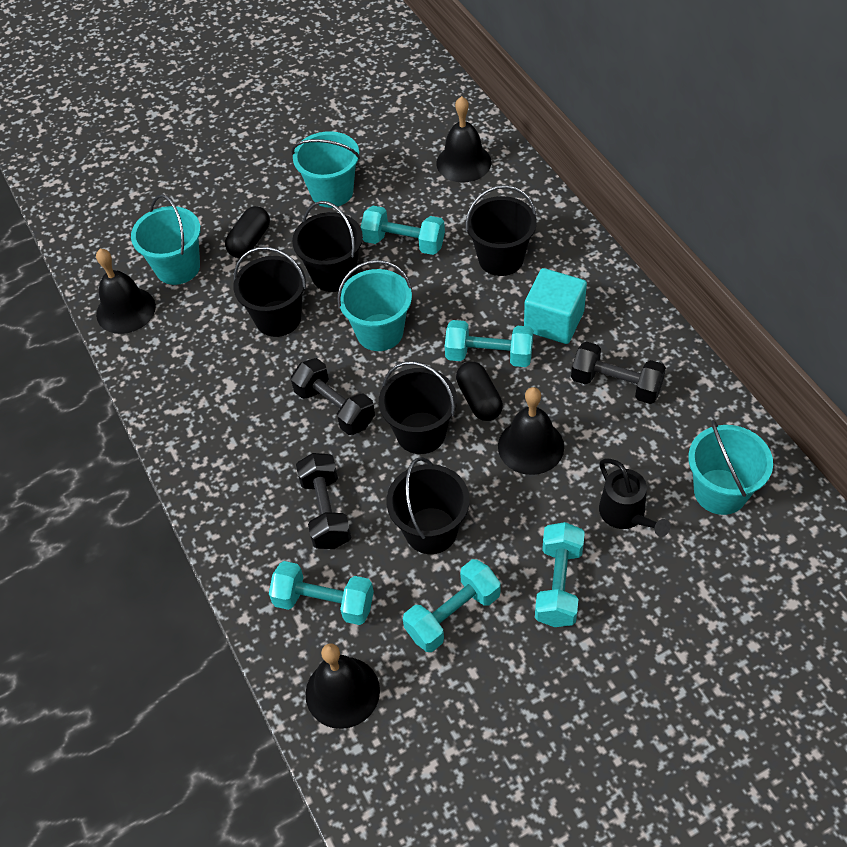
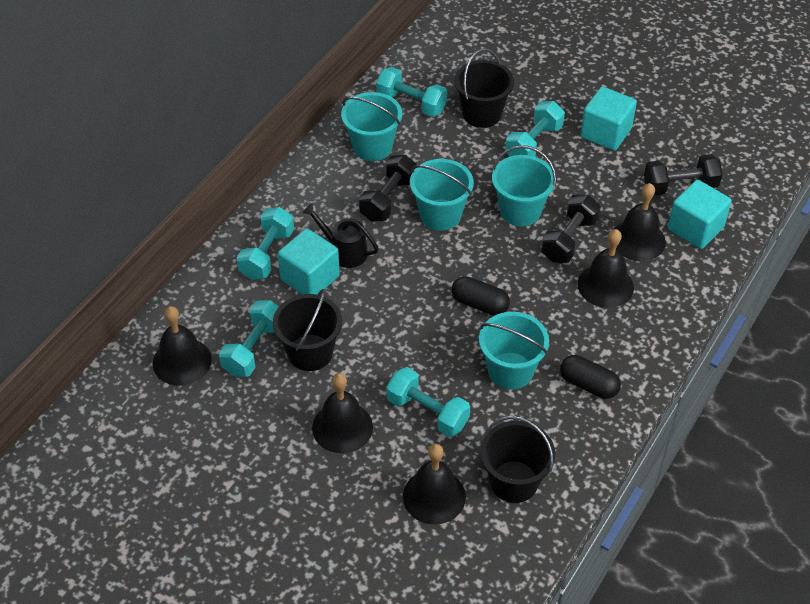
black bell: [96,249,156,334] [305,643,380,729] [436,96,492,182] [498,387,564,475] = 4 -> [153,306,212,386] [312,373,373,453] [403,444,466,525] [578,229,634,308] [615,183,666,261] = 5
black bucket: [233,247,306,337] [292,201,363,292] [379,361,457,454] [386,457,470,554] [465,185,537,276] = 5 -> [273,289,342,371] [454,48,514,128] [480,416,555,503] = 3
turquoise cube: [524,268,587,344] = 1 -> [278,228,340,295] [580,86,637,151] [668,180,732,249] = 3

